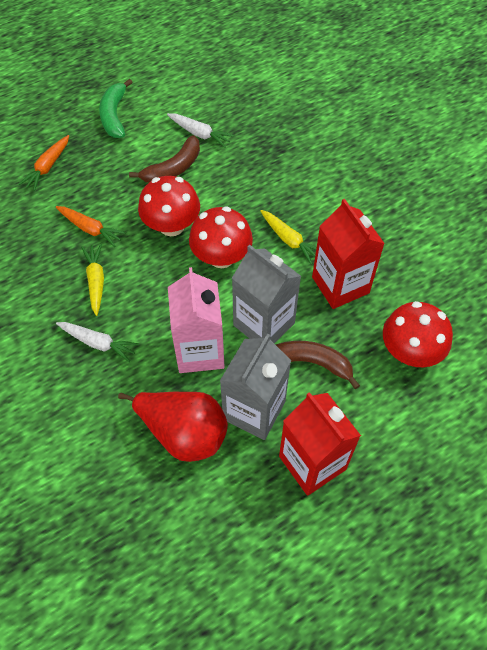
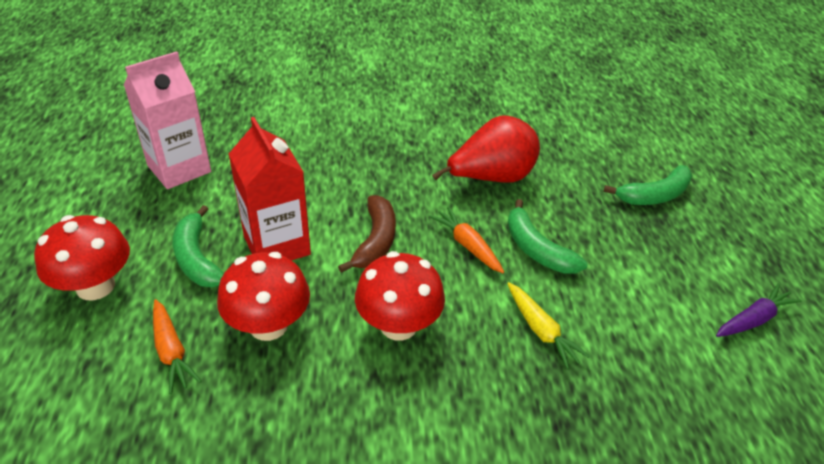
brown banana: [129,135,200,183] [276,341,360,389] = 2 -> [338,195,396,273] = 1
green banana: [99,79,133,138] = 1 -> [173,205,224,287] [507,199,587,274] [603,165,692,205] = 3
grey carton: [220,334,291,440] [232,245,301,343] = 2 -> none = 0
purple carrot: none = 0 -> [716,283,802,337] = 1
red carton: [279,392,361,496] [312,199,385,309] = 2 -> [229,117,311,261] = 1
white carrot: [56,322,139,362] [167,113,234,148] = 2 -> none = 0
yellow carrot: [81,244,104,316] [260,210,317,264] = 2 -> [507,282,590,369] = 1

